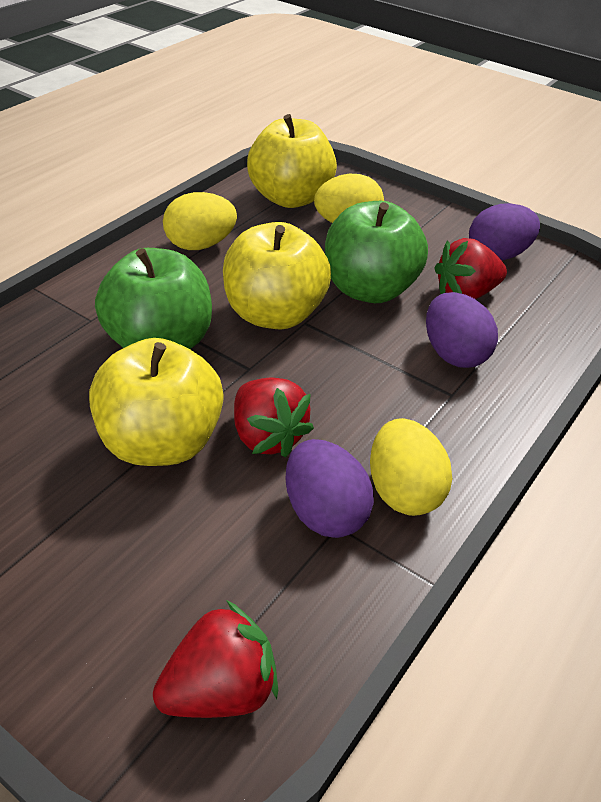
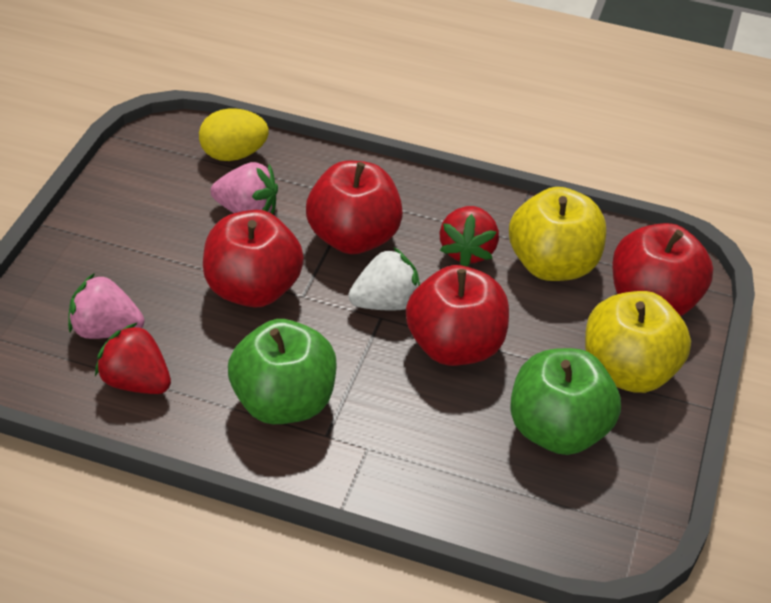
pink strawberry: none = 0 -> [68,273,144,339] [210,162,278,214] = 2
purple egg: [285,439,374,538] [426,292,498,368] [469,203,540,261] = 3 -> none = 0
red apple: none = 0 -> [203,210,304,308] [306,161,403,254] [406,265,509,366] [612,223,713,316] = 4
red strawberry: [153,600,278,718] [234,378,314,458] [434,238,507,299] = 3 -> [95,322,171,394] [439,206,499,267] = 2
white strawberry: none = 0 -> [348,247,420,310] = 1
yellow apple: [89,338,224,466] [223,222,331,329] [247,114,337,208] = 3 -> [509,187,606,281] [585,291,691,393] = 2
yellow egg: [163,192,237,250] [314,174,384,223] [370,418,452,516] = 3 -> [199,108,269,161] = 1

